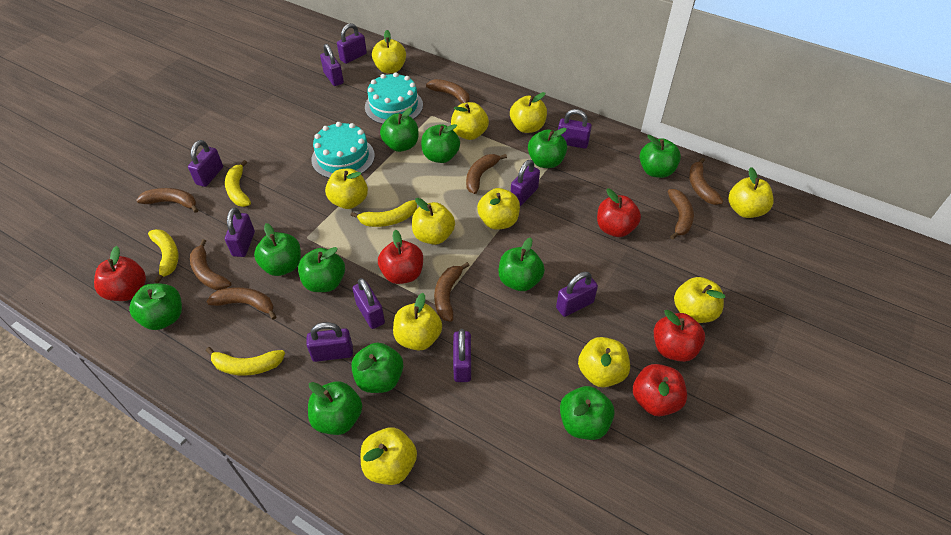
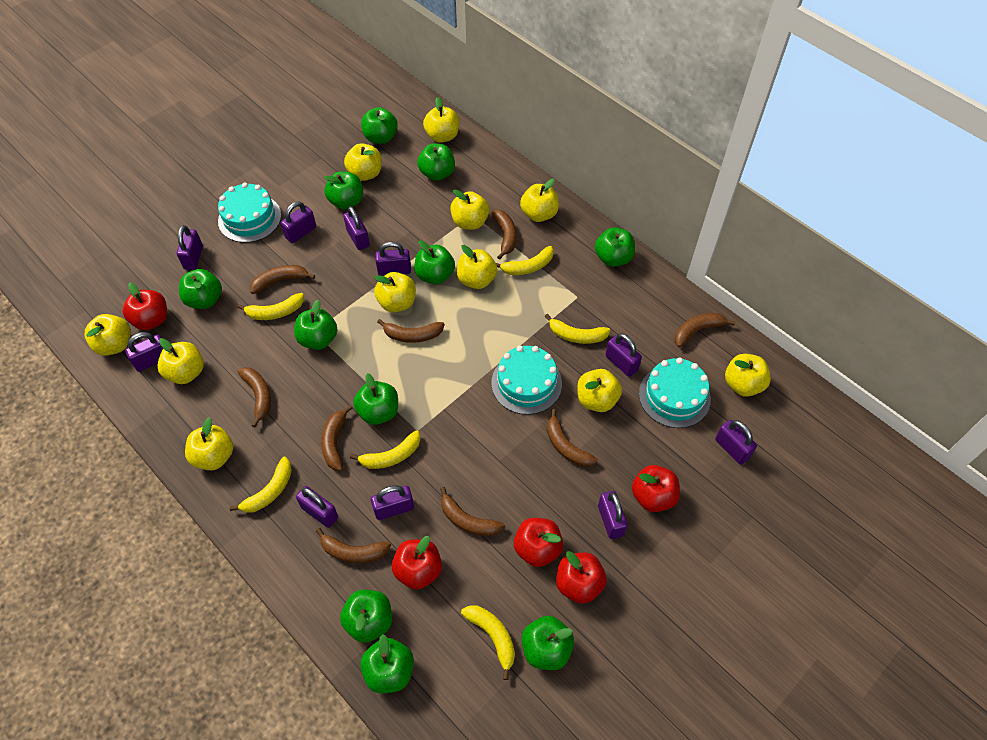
brown banana: [136,188,198,213] [190,239,231,290] [206,287,277,320] [426,79,470,104] [434,262,470,322] [466,154,507,194] [667,189,694,240] [689,157,723,205] = 8 -> [238,367,271,428] [250,265,315,294] [316,528,391,563] [321,405,353,471] [377,319,444,343] [440,487,505,536] [491,210,516,260] [547,409,598,467] [675,313,735,347] = 9
turquoise cake: [311,122,375,178] [365,72,423,124] = 2 -> [218,182,281,243] [491,346,562,415] [639,358,711,428] = 3
yellow banana: [148,229,178,283] [206,347,285,376] [225,160,251,207] [351,200,417,227] = 4 -> [229,457,292,513] [237,293,304,320] [350,430,420,469] [461,606,515,680] [496,246,554,275] [545,314,611,344] = 6

